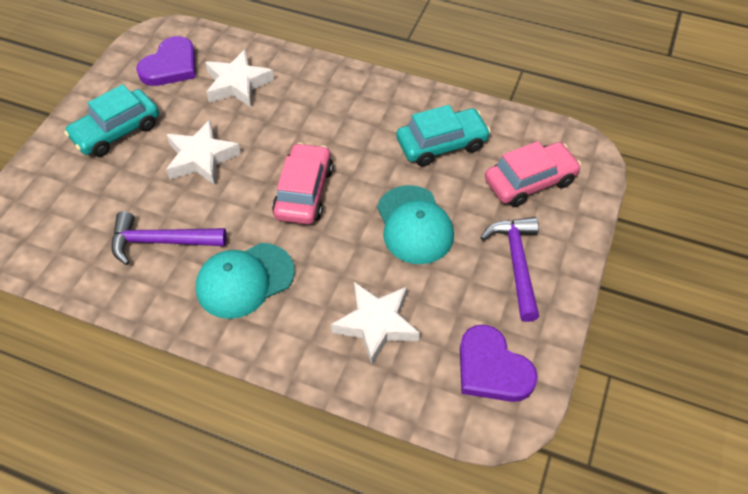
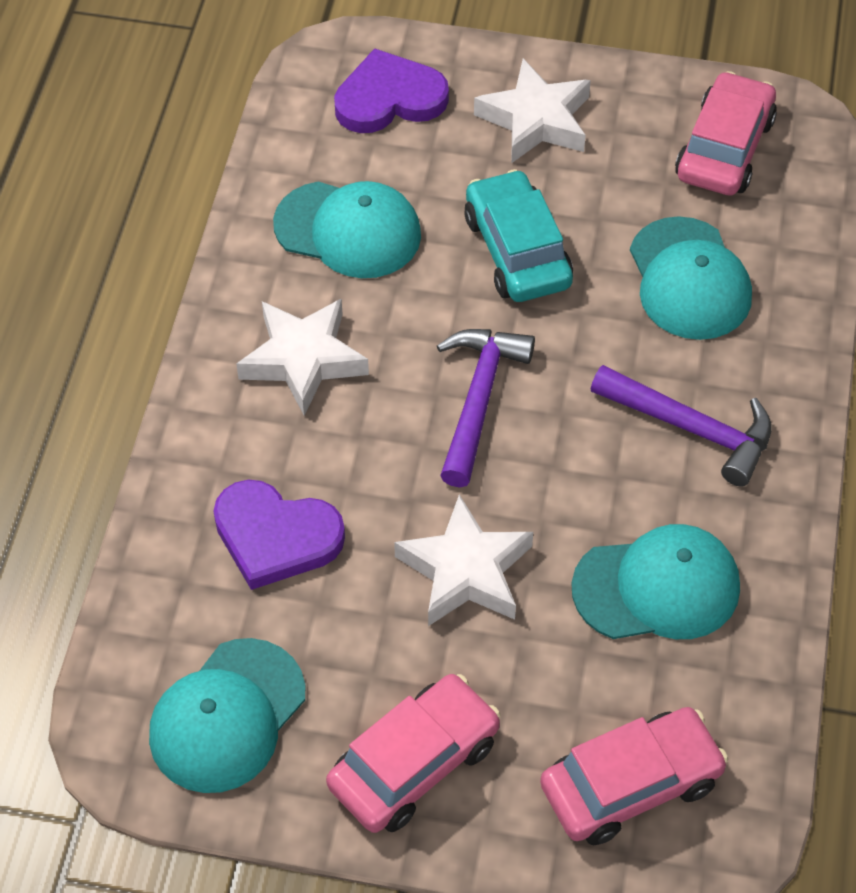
pink car: [272,143,333,224] [485,141,581,207] = 2 -> [326,674,501,833] [540,707,728,845] [675,71,777,196] = 3
turquoise cap: [196,243,295,319] [377,185,454,264] = 2 -> [149,638,305,793] [273,181,421,278] [571,524,740,639] [630,216,752,340] = 4
turquoise car: [64,84,159,157] [396,105,491,167] = 2 -> [464,169,573,302] = 1

